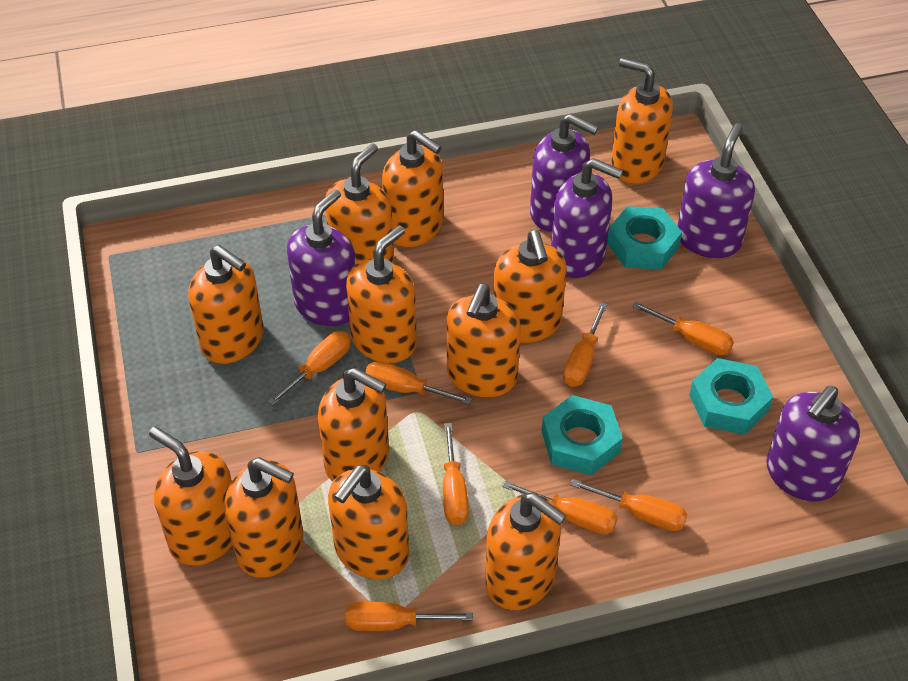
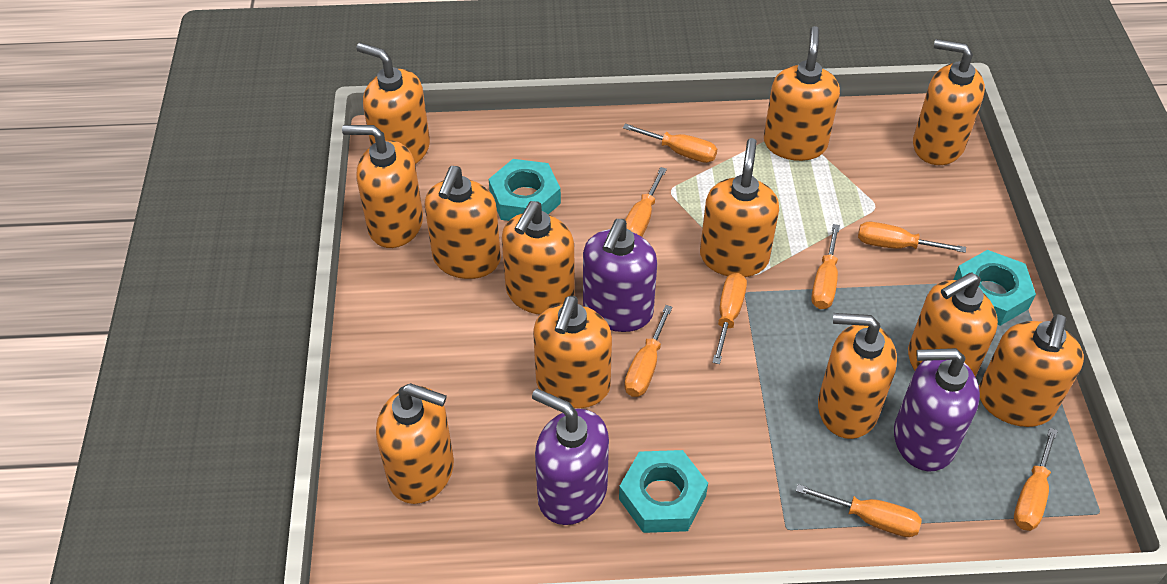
purple soap dispenser: [287,189,356,326] [530,114,598,232] [551,158,623,278] [677,123,755,258] [766,386,860,502] = 5 -> [532,388,609,525] [583,219,657,332] [894,348,980,472] = 3

